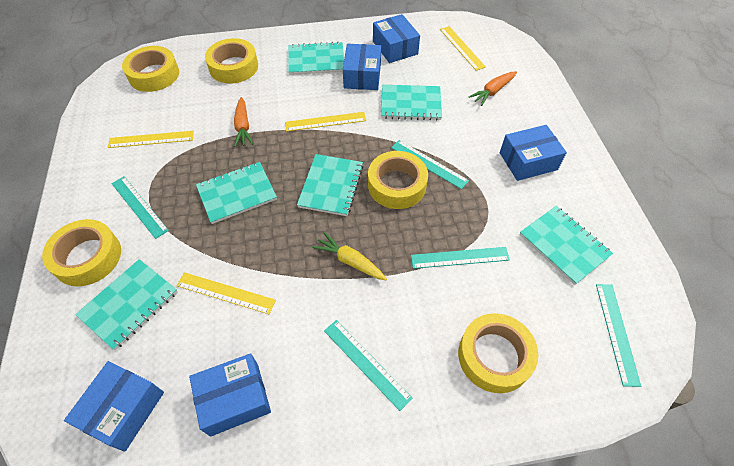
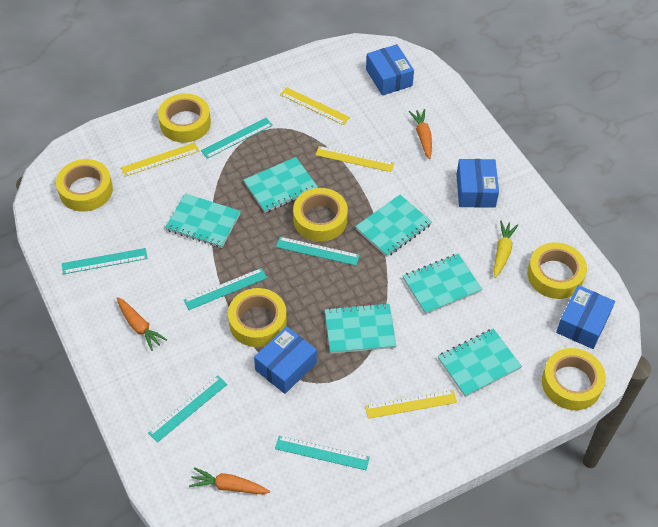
blue box: [64,361,164,452] [189,353,271,437] [343,44,381,90] [373,14,420,63] [500,125,567,181] = 5 -> [254,326,317,394] [366,44,414,95] [456,159,499,208] [556,285,615,349] = 4
orange carrot: [234,97,253,147] [469,71,517,106] = 2 -> [117,297,167,351] [189,467,270,494] [409,109,432,159] = 3
turquoise ruler: [111,176,169,239] [324,320,413,411] [391,140,469,189] [411,247,510,269] [596,284,641,387] = 5 -> [62,248,147,274] [148,375,227,443] [184,268,267,310] [201,118,273,159] [275,436,370,470] [276,237,360,266] = 6
yellow tape: [42,219,121,286] [122,46,179,92] [205,38,258,84] [368,151,428,209] [458,313,538,393] = 5 -> [56,159,113,212] [158,93,211,143] [228,288,287,347] [293,188,348,242] [527,242,587,299] [542,348,606,410] = 6

